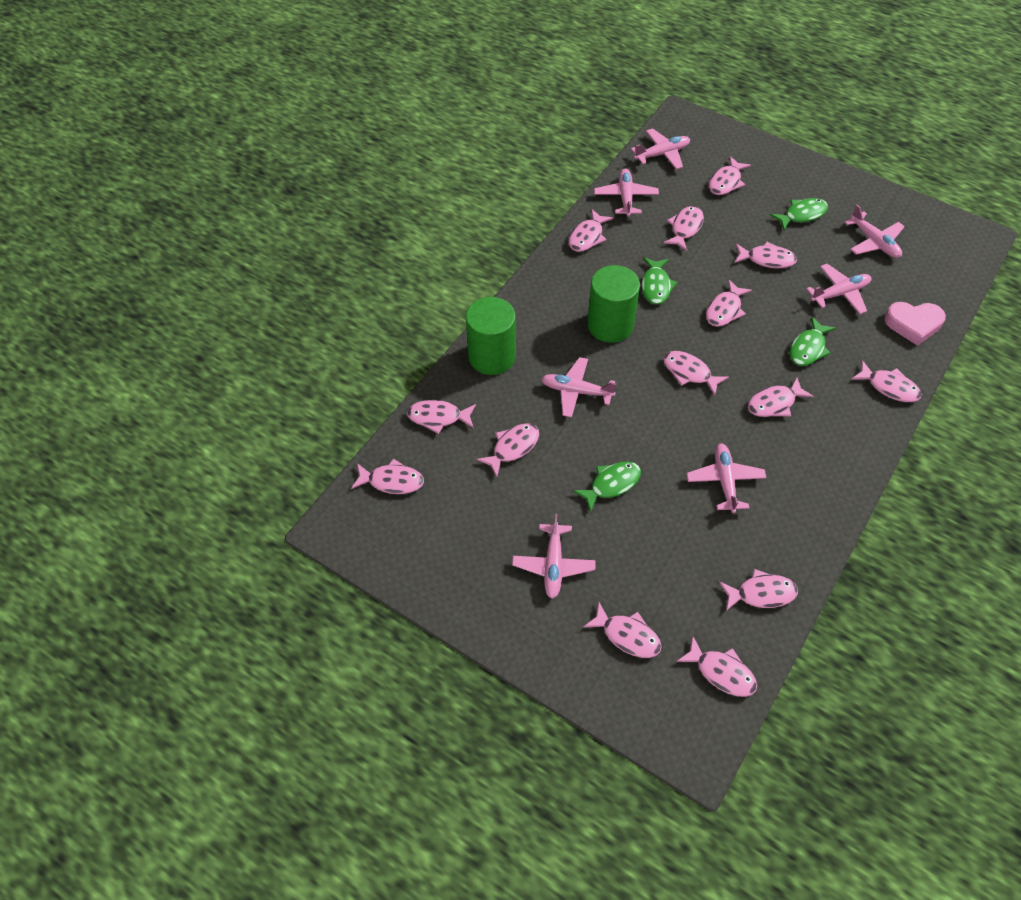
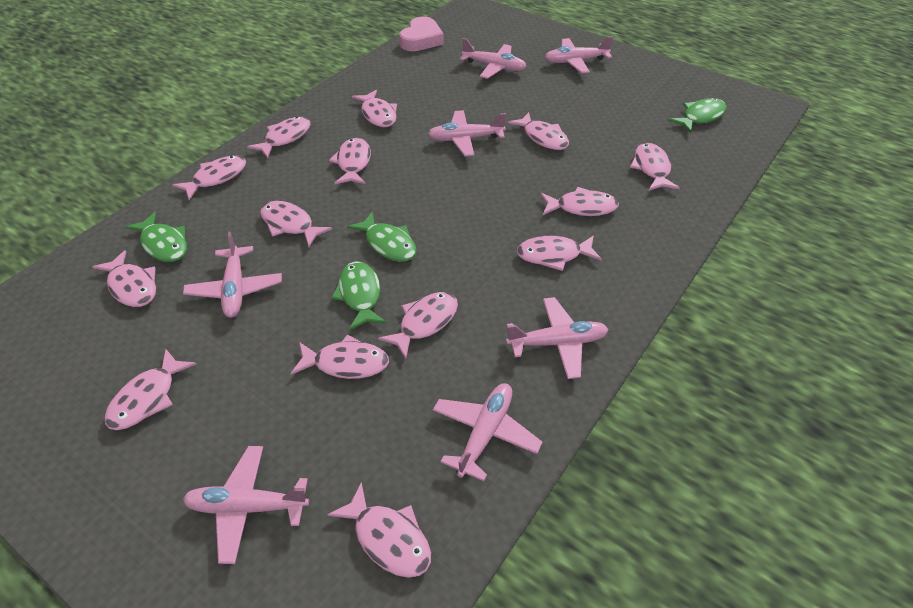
green cylinder: [466,297,516,375] [587,265,640,343] = 2 -> none = 0

